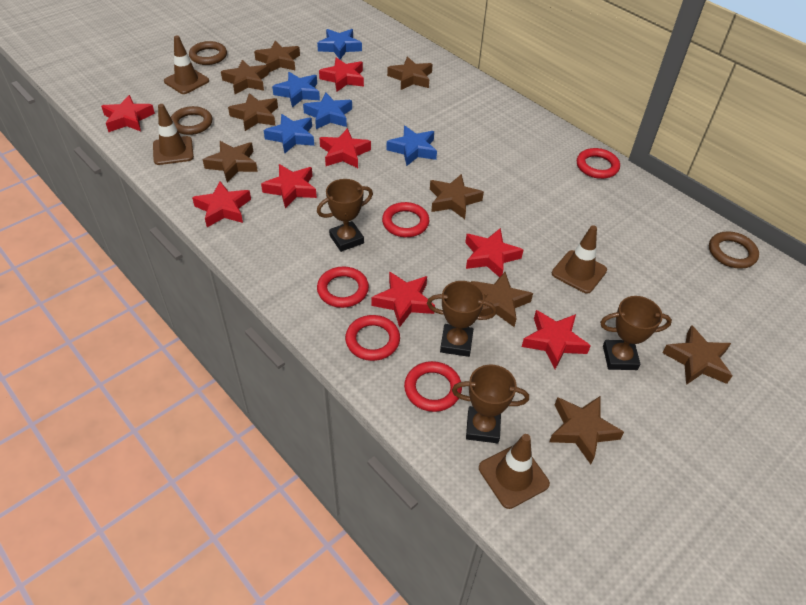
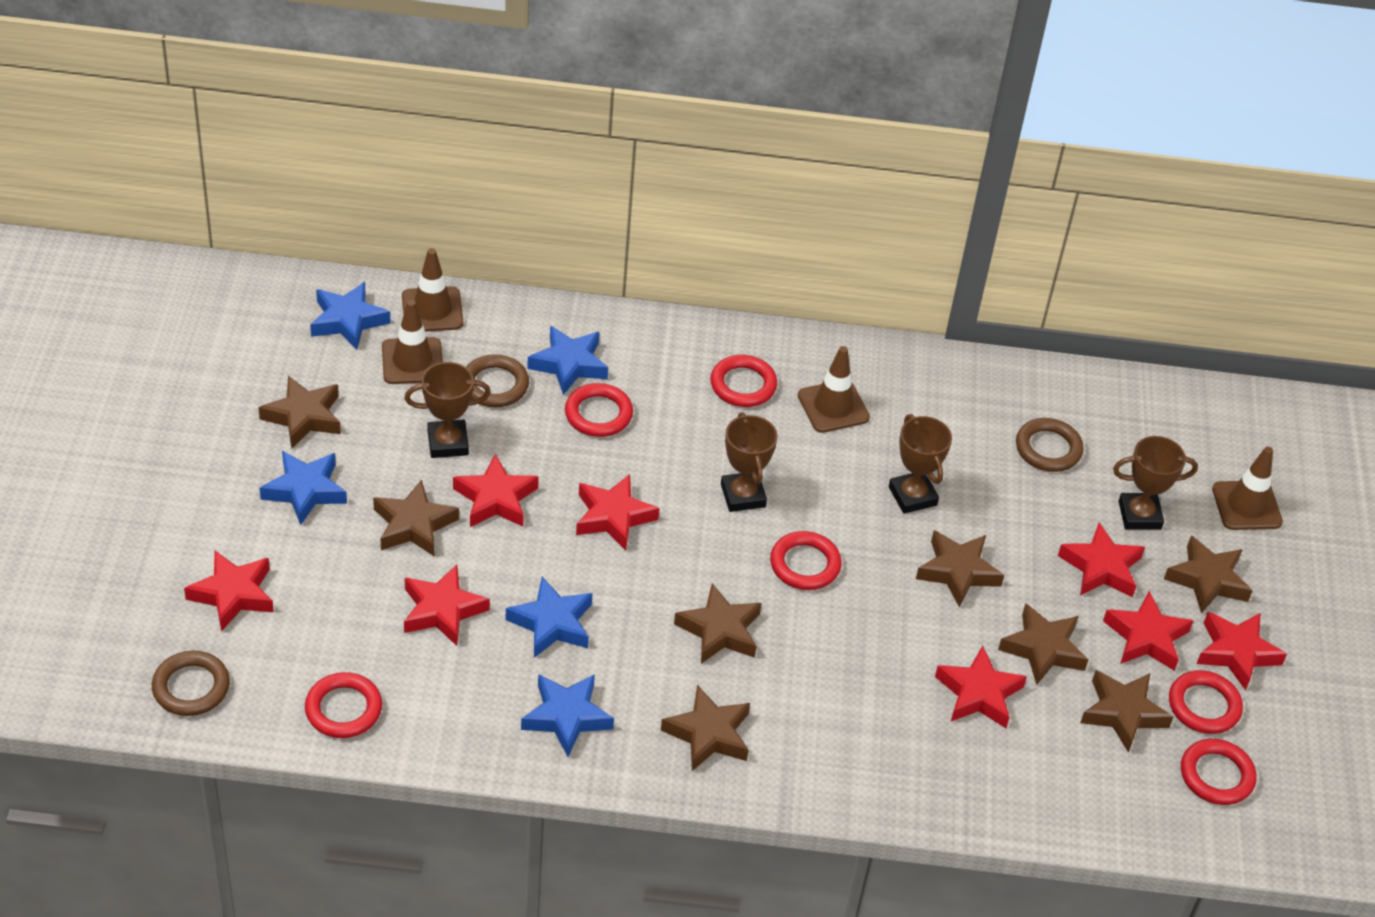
brown star: [203,141,258,182] [221,60,269,94] [228,93,278,131] [254,41,300,72] [387,56,433,90] [430,174,484,219] [471,272,533,327] [549,396,624,465] [662,325,733,385] = 9 -> [258,376,341,449] [373,479,459,556] [661,685,750,771] [674,583,762,664] [916,530,1004,607] [998,603,1088,685] [1080,670,1173,753] [1164,536,1253,614] = 8
red ring: [317,267,369,308] [345,315,400,361] [382,202,430,237] [404,361,462,412] [577,148,620,179] = 5 -> [305,672,382,738] [565,383,633,437] [710,355,777,407] [770,531,842,590] [1169,670,1243,734] [1181,739,1256,805] = 6

